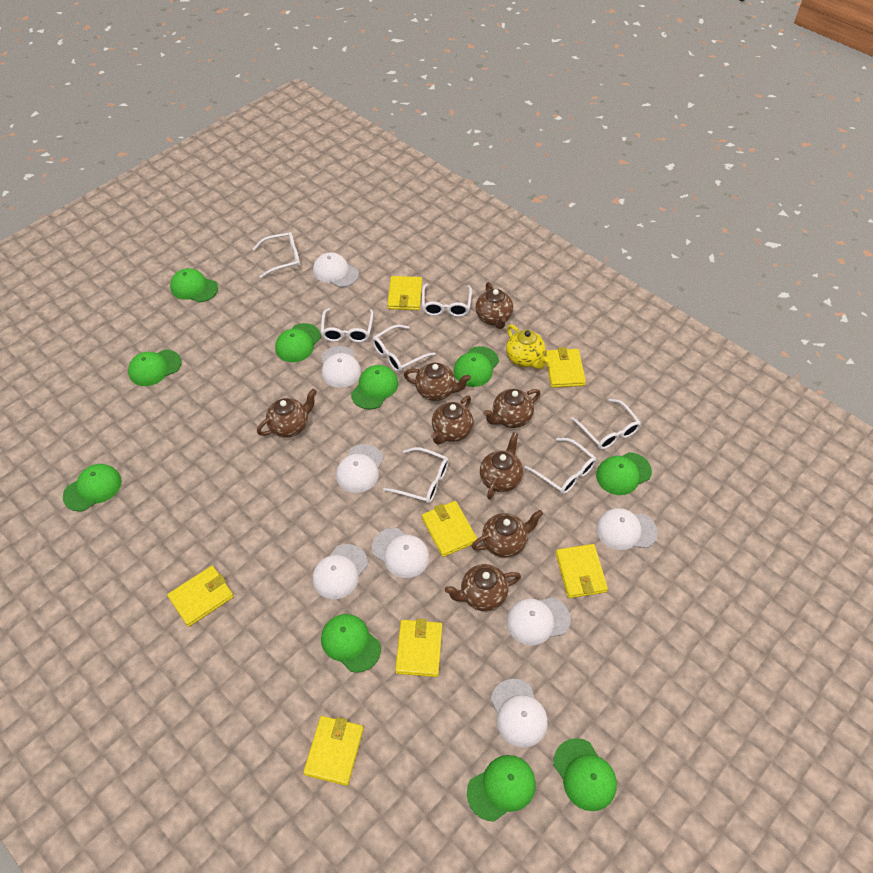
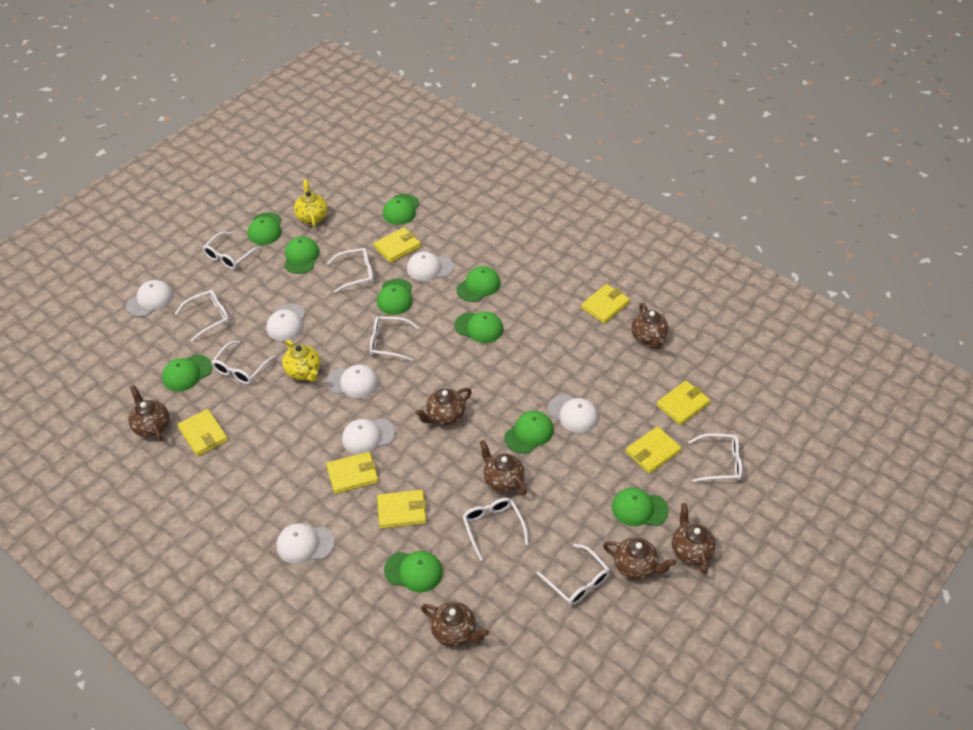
brown teapot: [257,389,317,438] [404,363,471,401] [431,396,473,445] [445,564,521,611] [472,510,543,558] [476,282,513,329] [480,432,523,499] [483,389,541,428] = 8 -> [128,385,170,441] [415,388,472,426] [421,601,489,647] [479,440,527,495] [603,537,676,580] [631,303,668,349] [672,503,716,574] = 7
white cap: [313,252,359,287] [313,544,368,599] [321,346,361,388] [336,444,383,493] [372,528,429,578] [491,679,548,748] [506,597,571,645] [596,508,658,550] = 8 -> [126,280,173,317] [266,303,306,341] [277,523,335,564] [327,365,378,398] [342,418,395,455] [407,252,454,281] [548,394,598,433] = 7
white glasses: [253,232,300,278] [321,308,374,343] [372,325,436,372] [383,447,449,504] [422,284,472,317] [524,438,596,494] [571,398,641,450] = 7 -> [175,290,230,342] [202,232,262,269] [211,341,276,384] [327,248,374,293] [370,316,419,361] [462,498,529,561] [536,544,610,605] [688,433,742,482] = 8
yellow teapot: [506,324,549,369] = 1 -> [282,340,321,382] [294,179,328,228] = 2

